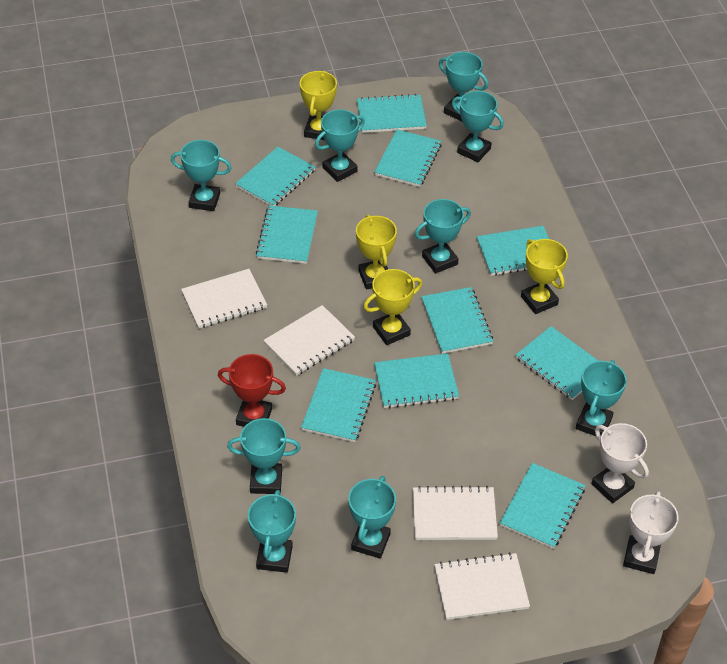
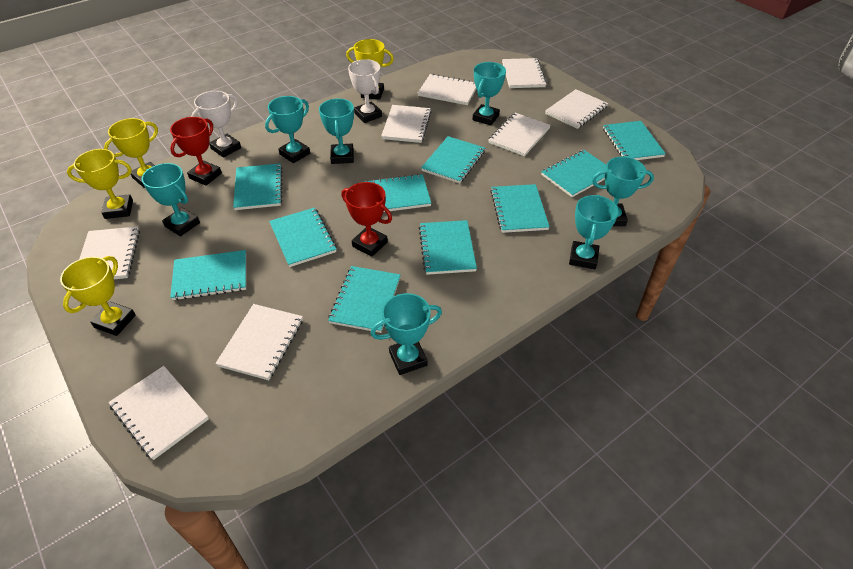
red trophy: [218,354,286,427] = 1 -> [170,117,222,186] [341,182,392,257] = 2
turquoise trophy: [171,140,231,211] [227,418,301,494] [248,490,296,573] [315,109,365,182] [348,476,396,559] [415,199,471,273] [439,52,488,122] [452,91,504,162] [576,360,627,436] = 9 -> [141,163,200,236] [265,96,310,163] [319,98,354,164] [370,293,442,375] [472,62,506,126] [569,195,619,269] [592,157,654,226] = 7
white notebook: [181,269,267,328] [264,305,355,376] [413,486,498,540] [434,552,530,620] = 4 -> [79,226,140,279] [108,366,209,460] [215,304,303,380] [381,105,431,143] [418,74,476,105] [488,113,551,156] [502,58,547,88] [545,89,608,129] = 8

